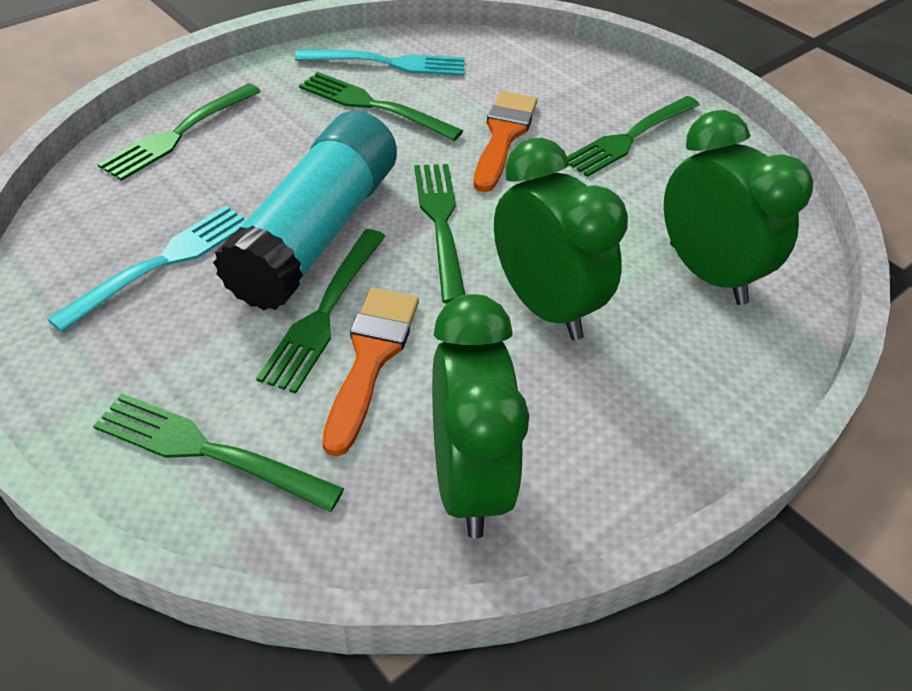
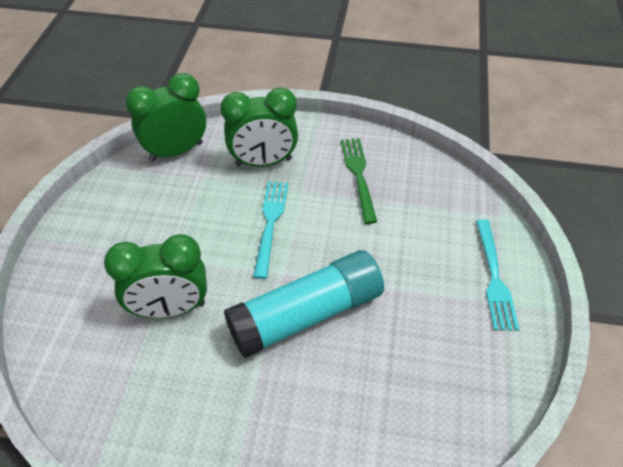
green fork: [93,393,344,512] [98,83,261,181] [256,229,385,394] [299,72,463,141] [414,164,465,304] [567,96,700,177] = 6 -> [341,138,377,224] = 1
orange brush: [322,287,419,456] [474,91,537,192] = 2 -> none = 0

